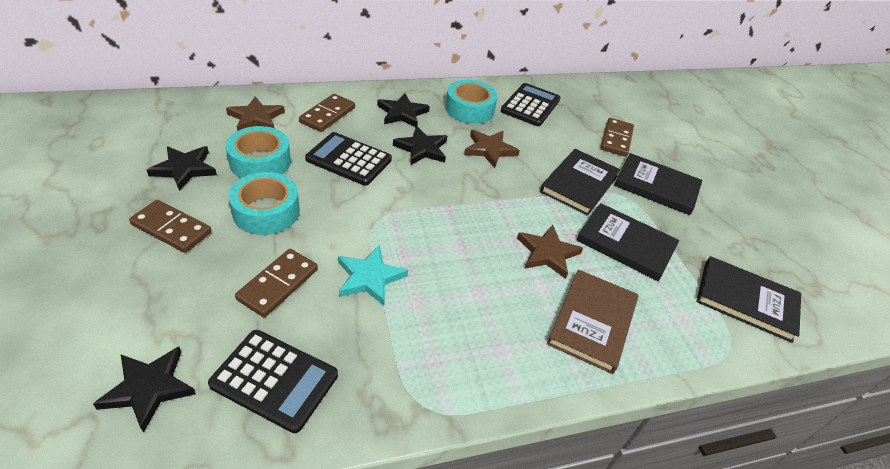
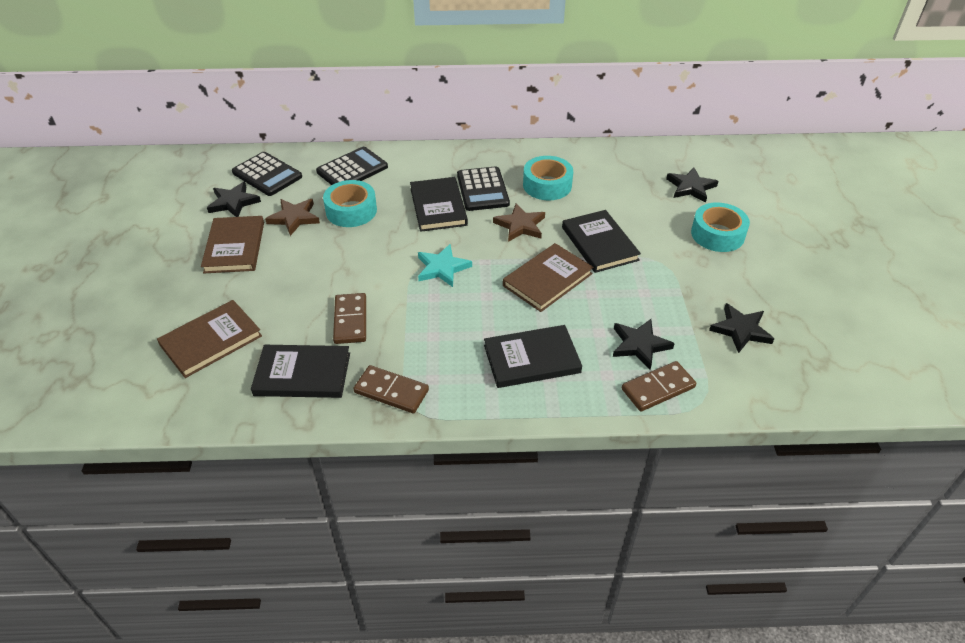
brown book: [547,270,638,374] = 1 -> [157,300,262,378] [201,216,264,273] [503,243,593,312] = 3
brown domino: [129,200,212,253] [235,249,318,317] [299,94,355,132] [601,118,634,157] = 4 -> [333,293,366,344] [353,365,429,413] [622,361,696,411] = 3
brown star: [226,96,285,131] [464,130,520,168] [517,225,583,279] = 3 -> [265,199,320,236] [493,203,545,242] = 2

